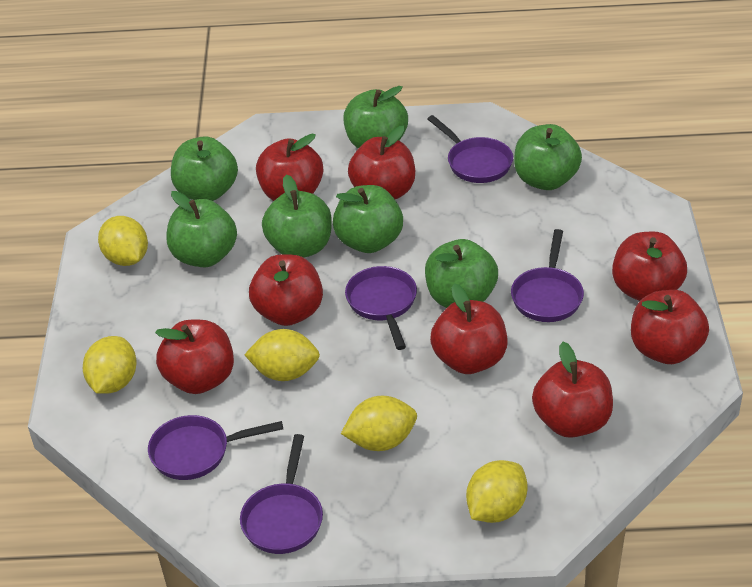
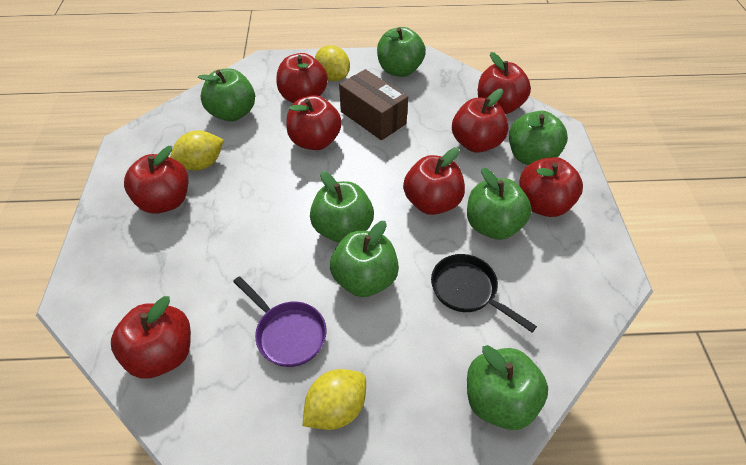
black pan: none = 0 -> [431,254,537,332] = 1
brown box: none = 0 -> [339,69,408,140] = 1
purple pan: [148,415,283,480] [240,434,323,554] [345,266,417,350] [428,115,513,183] [511,229,584,322] = 5 -> [233,276,327,367] = 1
yellow lemon: [83,336,137,394] [98,216,148,266] [244,329,320,381] [341,396,417,451] [466,460,527,523] = 5 -> [170,131,224,171] [303,369,366,430] [315,45,350,81] = 3

